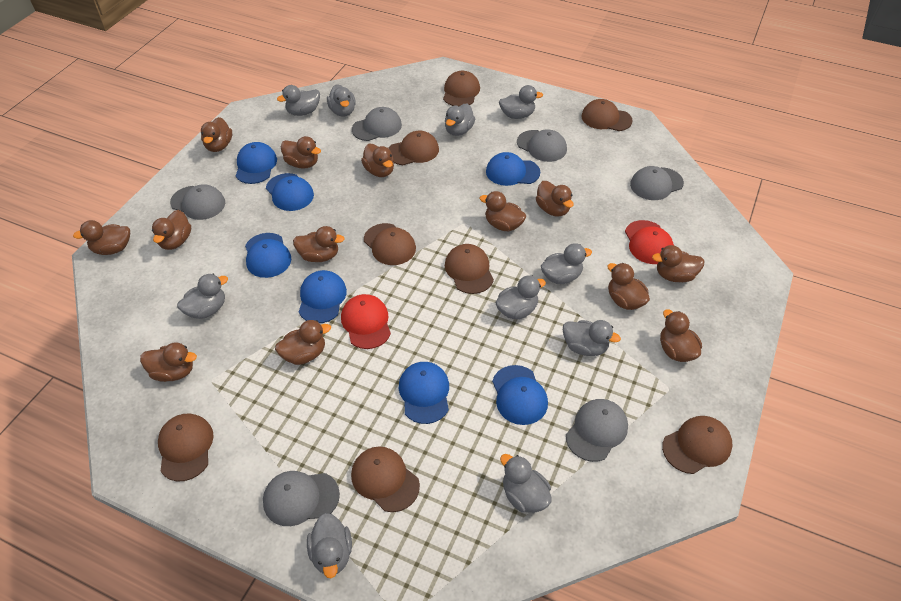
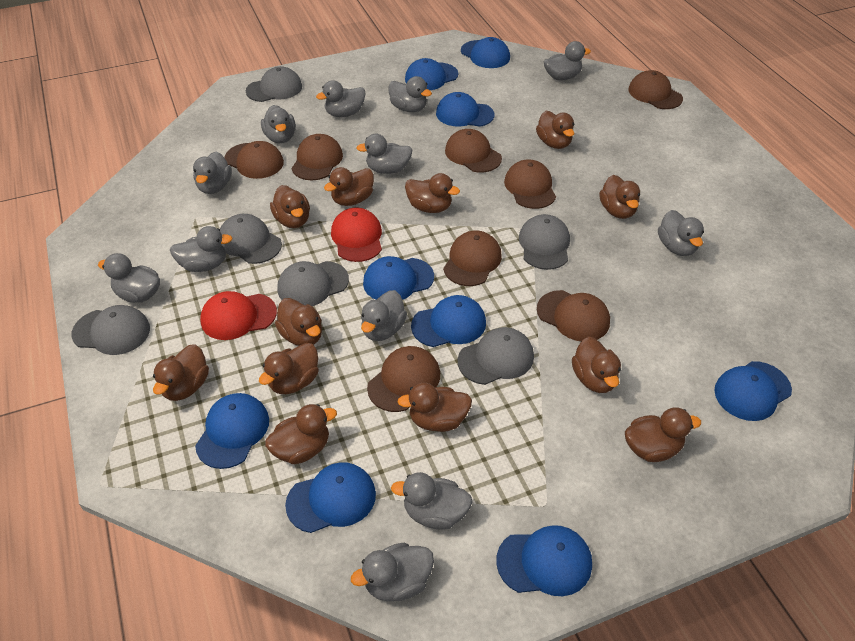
blue cap: [236,142,277,184] [245,233,291,278] [266,173,314,211] [299,270,347,323] [399,362,449,424] [486,152,540,186] [492,365,548,425] = 7 -> [195,393,269,469] [285,462,376,533] [363,256,434,300] [405,58,458,90] [411,295,486,347] [436,92,494,127] [461,37,510,68] [496,525,592,596] [714,361,792,421] = 9
brown duck: [73,220,130,255] [140,342,197,382] [152,210,191,250] [201,117,232,152] [275,320,331,365] [281,136,321,169] [293,226,345,262] [361,144,394,177] [479,191,526,231] [536,181,574,217] [607,263,650,310] [652,245,705,282] [660,309,702,362] = 13 -> [153,344,209,401] [259,343,319,394] [265,404,337,464] [270,185,310,228] [275,298,322,346] [324,167,374,206] [398,383,472,432] [405,173,460,213] [536,111,574,149] [572,336,621,393] [599,175,640,219] [625,407,701,462] = 12
grey duck: [177,274,228,319] [277,85,320,116] [307,513,352,578] [327,84,356,117] [445,103,475,136] [496,275,546,319] [499,85,543,119] [500,454,552,513] [541,243,592,284] [563,320,621,356] = 10 -> [98,253,160,303] [170,226,233,272] [193,151,232,194] [261,105,296,143] [316,80,366,117] [351,543,434,601] [357,134,412,174] [361,290,407,341] [388,76,432,112] [391,472,473,530] [544,41,591,81] [658,210,704,256] = 12

